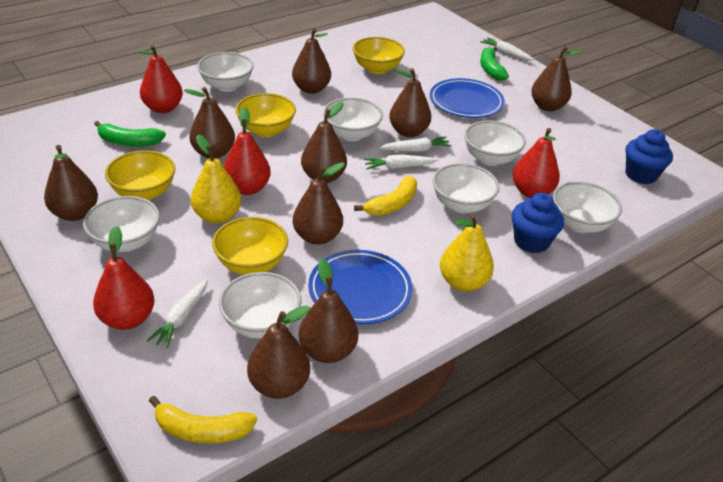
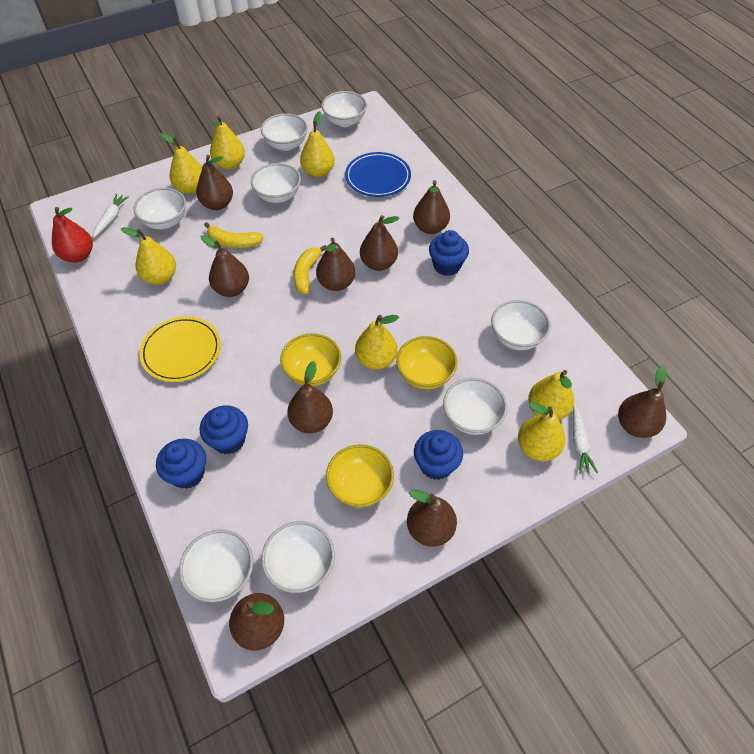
blue cupcake: [512,193,564,253] [625,129,673,184] = 2 -> [156,438,206,489] [200,405,248,454] [414,430,463,480] [429,230,469,276] = 4
blue plate: [308,250,412,324] [430,78,505,118] = 2 -> [345,152,411,197] = 1
green banana: [94,121,166,147] [480,46,509,81] = 2 -> none = 0
red pear: [93,226,154,330] [138,45,183,113] [224,107,271,195] [513,128,560,198] = 4 -> [52,207,93,263] = 1
white bowl: [83,196,160,252] [197,52,254,92] [219,272,302,339] [323,97,383,141] [432,163,500,213] [464,120,526,166] [553,181,622,233] = 7 -> [133,188,186,229] [179,529,253,603] [251,163,301,203] [261,113,308,151] [261,521,335,593] [322,91,367,127] [443,378,507,435] [491,300,551,350] = 8
white carrot: [147,279,208,348] [364,155,439,169] [379,137,452,152] [480,37,535,60] = 4 -> [93,194,129,237] [573,405,598,474] = 2
yellow bowl: [105,150,175,200] [212,217,288,275] [235,93,296,137] [353,37,405,74] = 4 -> [280,333,341,386] [326,444,394,508] [396,336,458,389] = 3
yellow pear: [191,135,241,224] [440,214,494,292] = 2 -> [121,227,176,285] [161,133,202,194] [210,116,245,170] [300,111,335,177] [355,315,399,370] [518,402,566,461] [528,370,574,420] = 7
yellow plate: none = 0 -> [139,316,221,382] = 1

